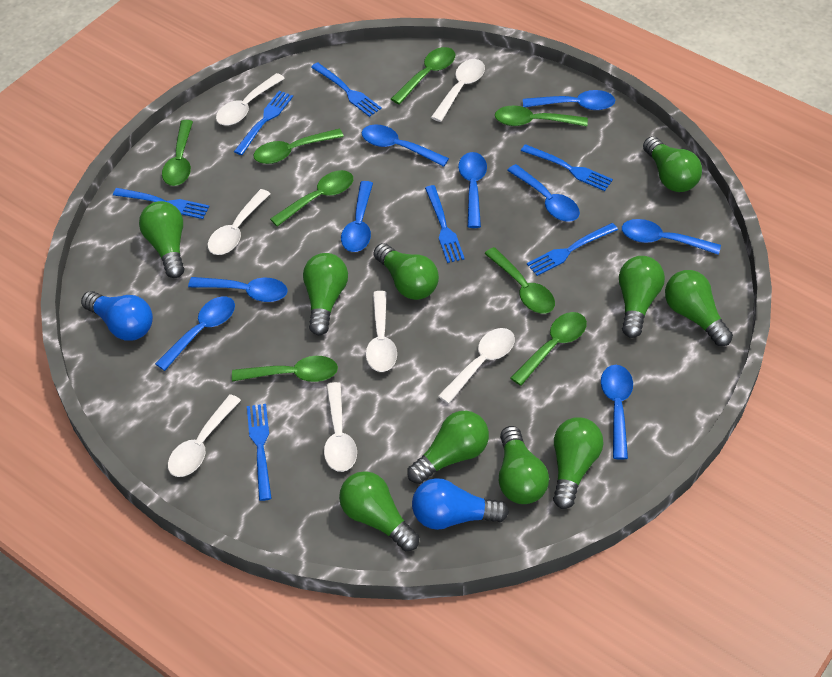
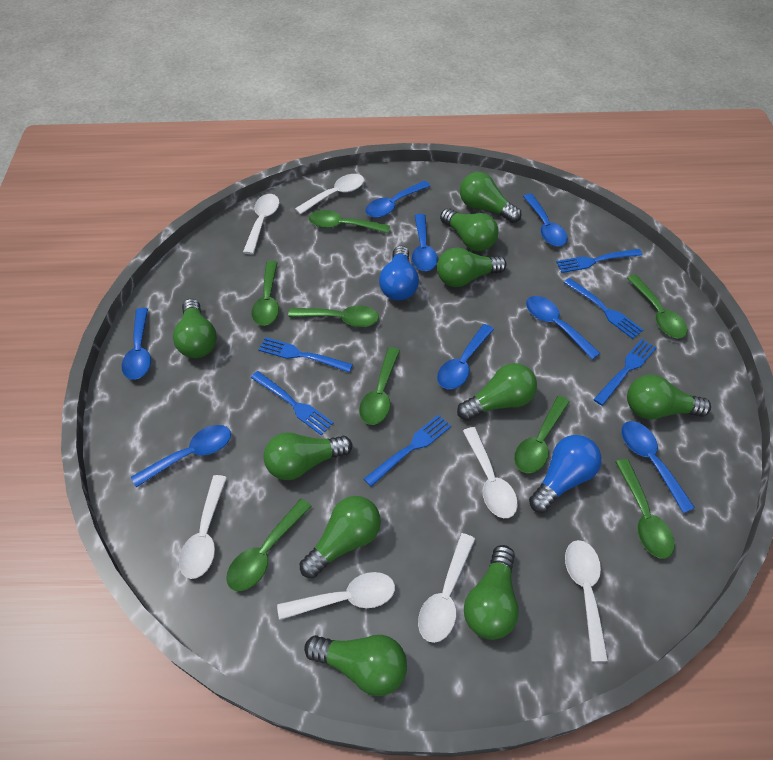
blue fork: [113,188,209,219] [234,91,293,155] [247,404,272,501] [311,62,382,117] [425,185,465,263] [521,144,613,191] [527,223,618,276] = 7 -> [251,371,334,436] [258,337,353,372] [364,415,451,487] [556,249,643,273] [564,278,643,339] [593,339,657,406] = 6
blue spoon: [155,296,235,371] [188,277,287,302] [341,181,373,252] [362,124,449,167] [458,152,487,228] [507,164,580,222] [523,90,615,110] [601,365,633,460] [622,219,721,255] = 9 -> [122,308,151,380] [131,425,231,488] [365,181,430,218] [412,214,438,271] [437,324,494,389] [523,194,568,246] [526,296,600,360] [621,421,695,513] = 8

